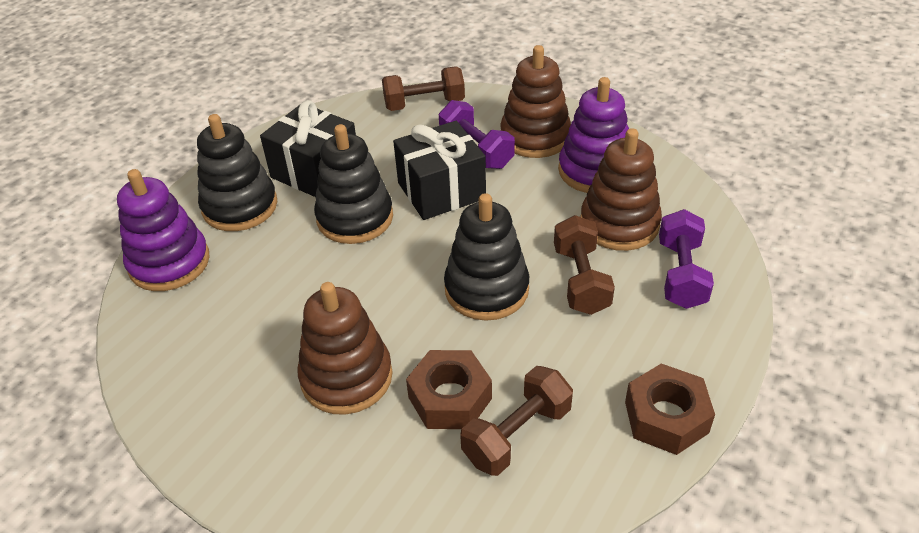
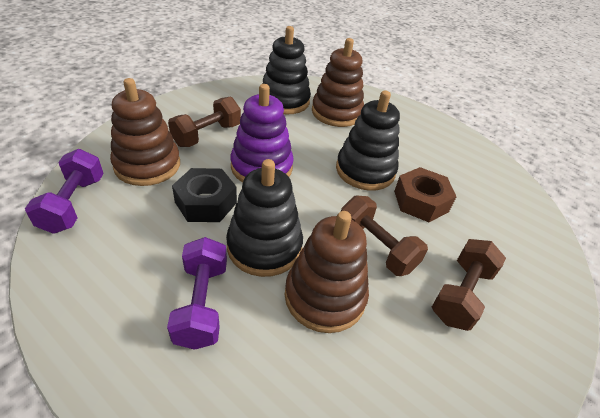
black gift: [260,100,356,197] [393,121,486,220] = 2 -> none = 0
black nut: none = 0 -> [172,168,237,222] = 1
brown nut: [406,350,492,429] [625,363,715,455] = 2 -> [394,167,457,222] = 1
purple stacking toy: [117,169,210,291] [558,77,629,193] = 2 -> [230,84,294,183] = 1

